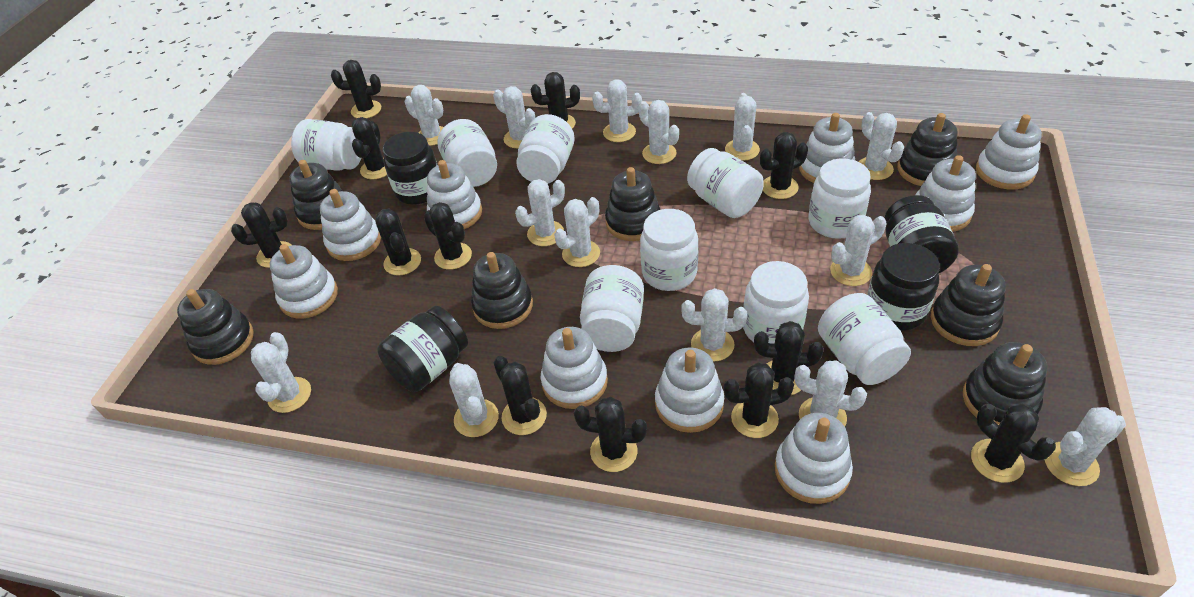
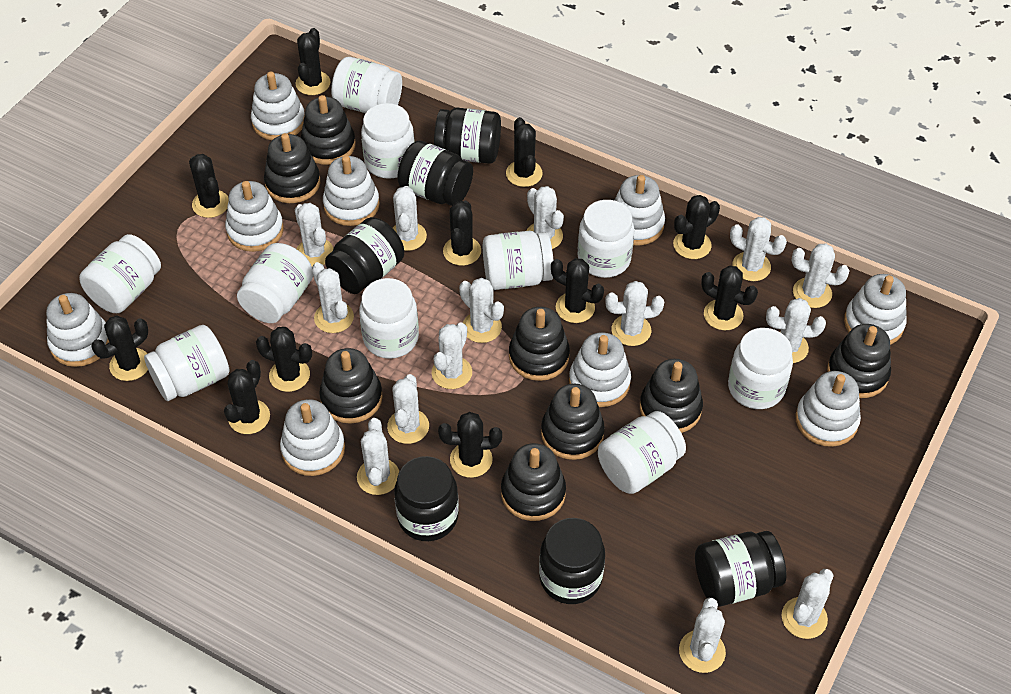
black cactus: [231,202,292,268] [331,60,381,118] [352,117,387,179] [376,209,421,276] [424,202,472,270] [494,356,547,435] [530,72,580,129] [574,397,647,472] [724,363,794,438] [754,321,824,395] [760,132,808,199] [971,404,1056,483] = 12 -> [92,315,148,381] [189,154,229,218] [224,360,270,434] [256,327,312,392] [296,28,331,95] [438,412,502,478] [443,201,481,266] [506,117,543,187] [551,258,604,323] [673,195,720,259] [701,266,758,331] = 11
black jar: [377,306,468,392] [383,132,437,205] [867,243,940,331] [885,195,959,273] = 4 -> [325,217,404,294] [394,456,459,541] [397,141,473,206] [434,108,501,164] [539,518,605,604] [695,531,787,606] = 6
black stacking toy: [177,289,254,365] [289,160,343,230] [471,252,533,329] [605,167,660,241] [898,113,958,186] [931,264,1006,346] [963,342,1047,425] = 7 -> [264,133,320,203] [301,95,356,165] [319,348,383,424] [501,443,566,521] [509,307,570,381] [541,384,605,460] [640,359,703,433] [827,324,891,398] = 8
white jar: [291,119,361,171] [438,119,497,187] [516,114,575,184] [580,265,644,352] [640,209,698,291] [687,148,764,218] [743,261,809,344] [808,158,871,239] [818,293,911,385] = 9 -> [79,234,161,313] [144,325,230,401] [237,243,313,323] [331,57,402,113] [359,278,419,359] [361,103,415,179] [483,231,553,290] [578,200,635,278] [598,411,686,494] [728,328,793,409] = 10

